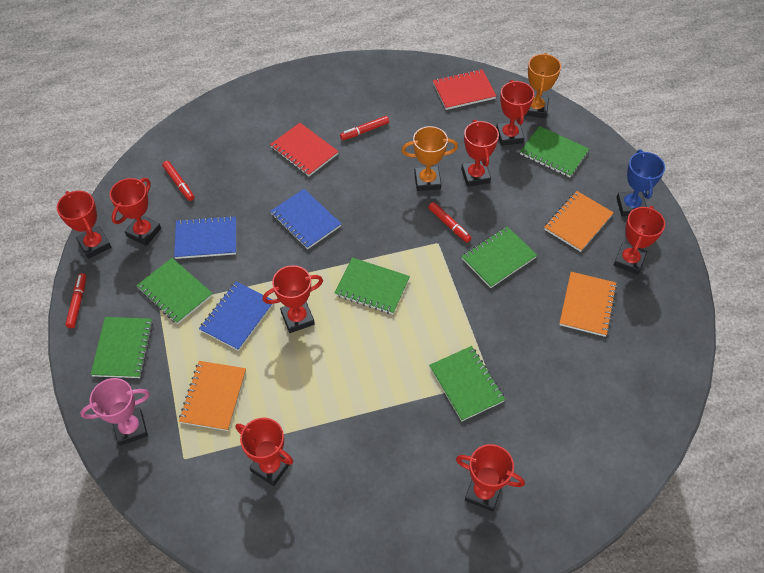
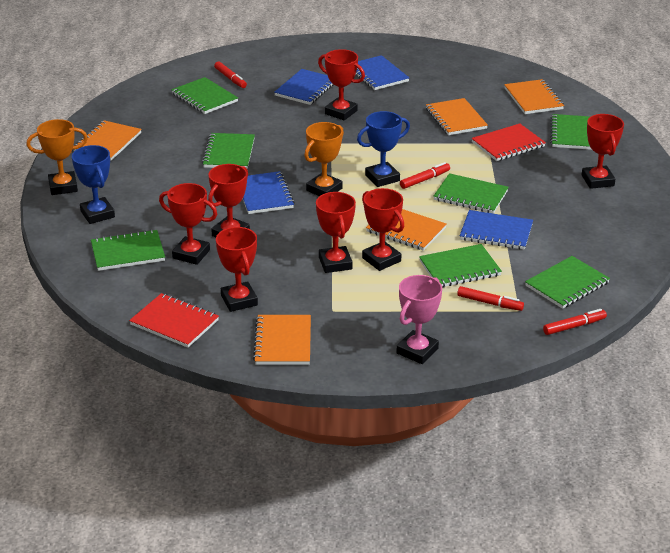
blue notebook: [174,216,236,259] [199,281,273,351] [270,189,341,249] = 3 -> [243,171,295,214] [274,69,334,105] [356,55,409,90] [460,210,533,250] = 4
blue trophy: [616,150,665,216] = 1 -> [72,145,115,224] [357,111,410,187] = 2
green notebook: [91,317,153,378] [136,258,213,324] [335,257,410,314] [429,346,505,421] [461,226,537,288] [520,126,589,177] = 6 -> [91,229,165,271] [171,77,238,114] [202,133,255,169] [419,244,502,287] [434,173,509,214] [525,256,610,309] [550,114,592,150] = 7
orange notebook: [179,361,246,431] [544,191,614,252] [559,272,617,337] = 3 -> [74,120,142,161] [253,315,311,365] [366,209,447,251] [426,98,488,135] [504,79,564,114] = 5
red trophy: [57,191,111,259] [110,178,161,246] [235,418,293,486] [263,265,323,333] [456,444,525,512] [461,120,499,187] [496,80,534,146] [614,206,665,275] = 8 -> [159,183,217,265] [208,164,250,237] [216,227,258,312] [316,192,356,273] [318,49,365,120] [362,188,404,271] [582,114,624,189] = 7

